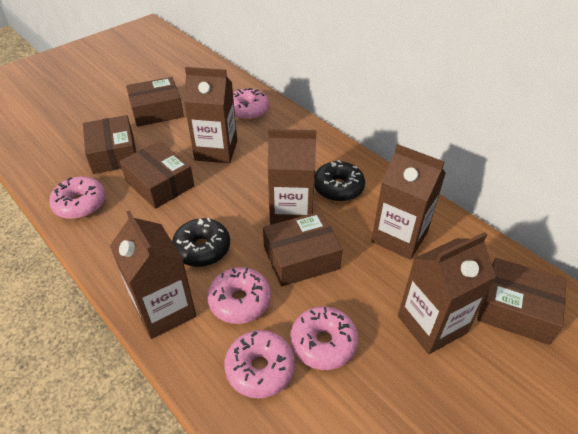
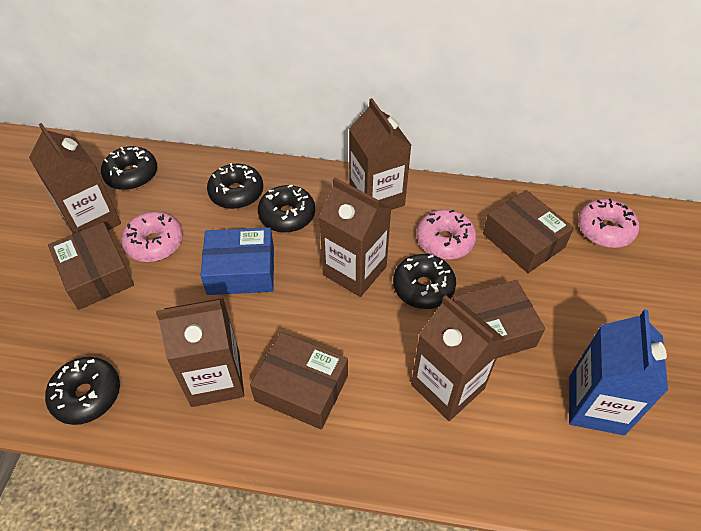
black donut: [172,218,230,267] [315,160,365,202] = 2 -> [45,357,120,425] [101,146,157,190] [207,163,263,209] [258,185,315,233] [393,254,456,309] = 5
blue box: none = 0 -> [201,227,274,295] = 1
blue carton: none = 0 -> [569,309,668,435] = 1
brown box: [83,115,136,174] [120,141,194,209] [126,77,184,127] [263,211,343,287] [477,258,566,345] = 5 -> [48,222,134,310] [250,332,348,429] [452,280,545,358] [483,190,574,273] = 4
pink donut: [49,176,106,219] [207,267,271,324] [224,330,295,398] [233,88,269,120] [290,306,358,370] = 5 -> [121,212,183,262] [417,209,477,260] [578,198,639,248] = 3

